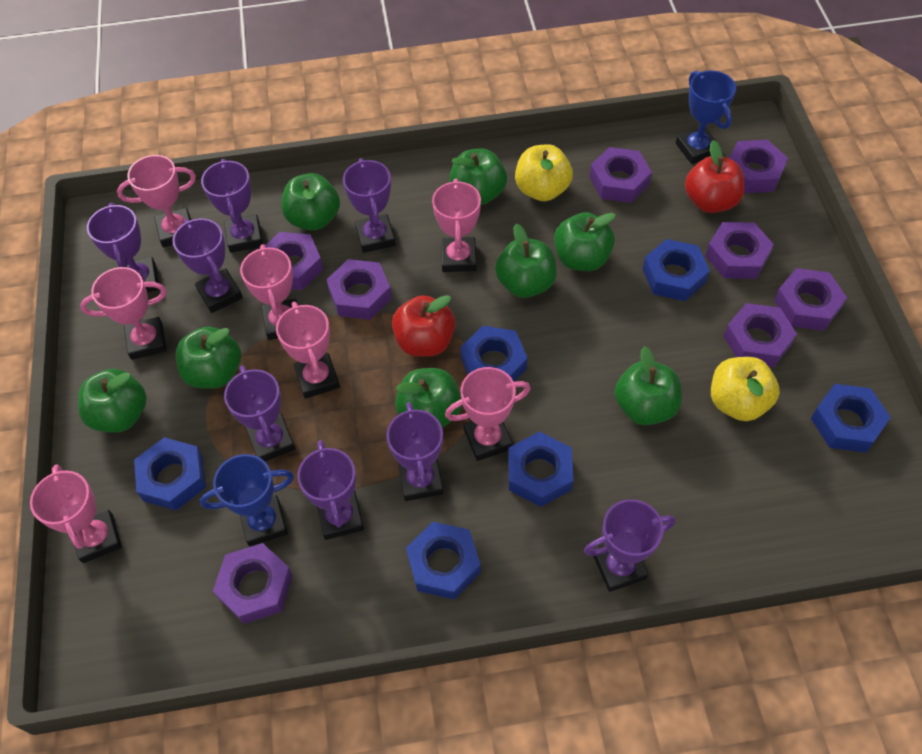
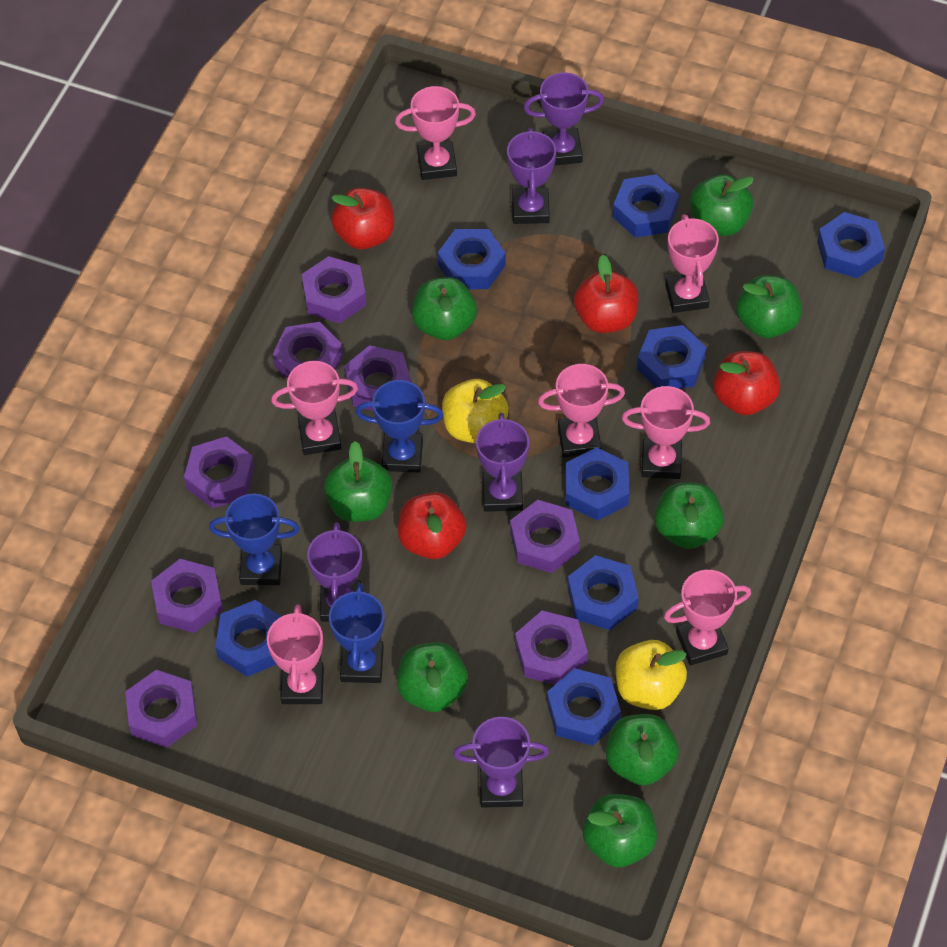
blue nut: [134,437,206,510] [406,522,481,600] [460,326,528,382] [508,431,573,507] [643,239,710,301] [811,384,891,453] = 6 -> [215,600,282,677] [438,229,506,289] [547,668,621,746] [565,447,629,521] [567,555,639,630] [613,174,679,237] [637,325,707,389] [817,212,885,278] = 8
blue trophy: [200,454,294,546] [676,70,736,164] = 2 -> [209,494,300,585] [329,583,385,683] [356,380,444,473] = 3
purple trophy: [87,203,159,292] [173,219,243,313] [201,159,263,253] [224,366,295,461] [297,440,364,540] [343,158,396,253] [387,402,443,501] [584,499,676,592] = 8 -> [307,522,362,622] [453,717,549,808] [476,413,529,512] [507,128,556,224] [524,72,604,165] = 5
red apple: [392,295,455,357] [685,140,745,213] = 2 -> [331,188,394,249] [398,492,466,559] [574,255,639,333] [713,351,780,415] = 4

